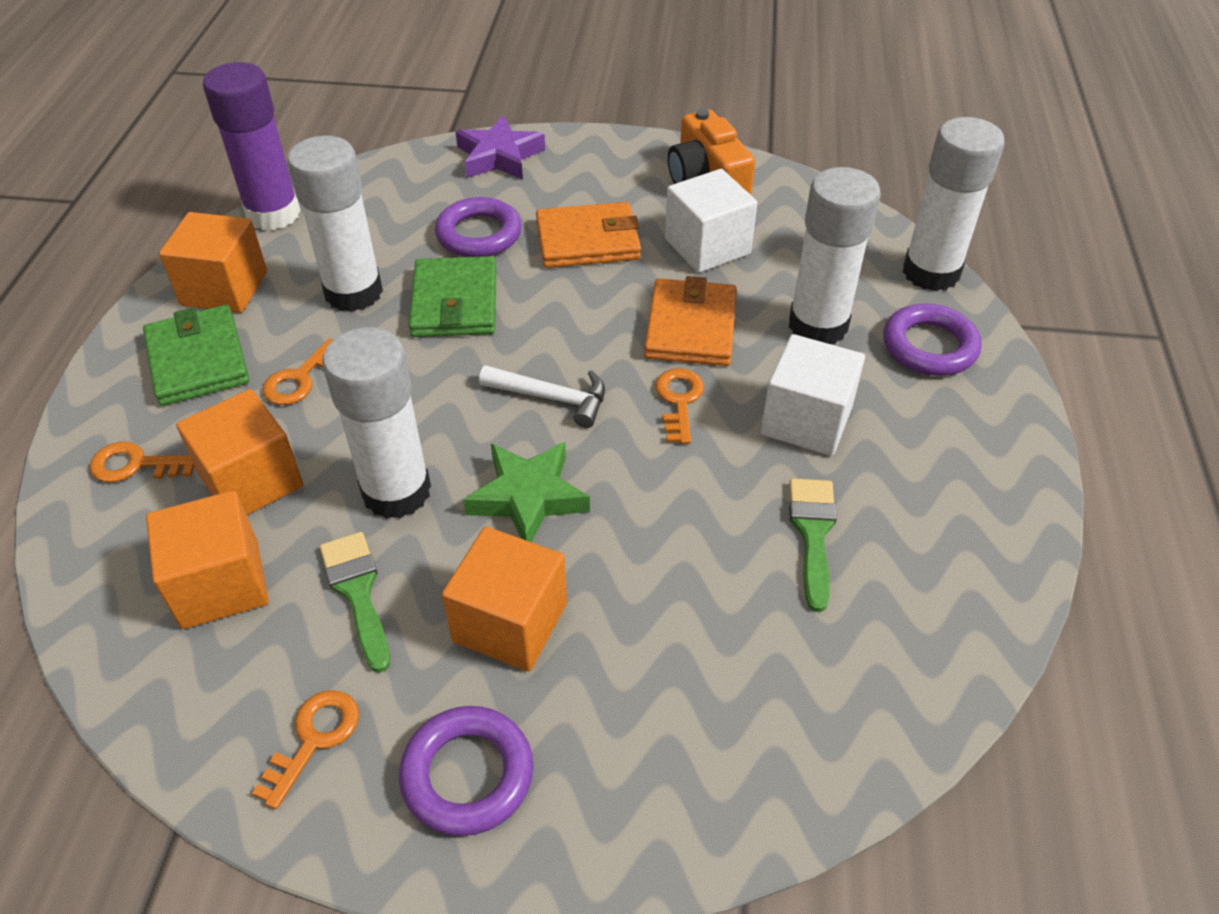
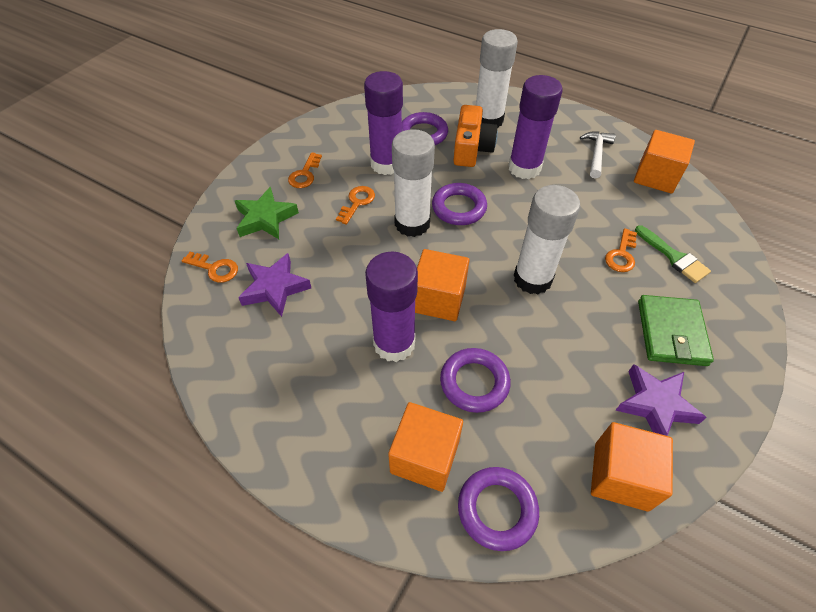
green brush: [320,532,390,673] [789,478,837,612] = 2 -> [635,225,711,283] = 1
green wallet: [143,305,249,406] [409,256,497,337] = 2 -> [638,295,714,366] = 1
orange wallet: [536,202,641,268] [644,276,737,366] = 2 -> none = 0
purple glue stick: [203,62,301,230] = 1 -> [364,71,403,175] [365,252,418,362] [508,75,563,179] = 3
purple ring: [399,706,533,836] [435,197,522,257] [883,304,982,376] = 3 -> [402,112,448,145] [432,183,487,225] [440,348,511,413] [458,467,539,551] = 4
purple star: [456,115,545,179] = 1 -> [238,253,311,317] [615,364,707,436] = 2
white cube: [665,169,757,273] [761,334,865,456] = 2 -> none = 0
white glue stick: [287,136,383,312] [322,327,431,519] [789,167,881,344] [903,117,1005,292] = 4 -> [392,129,435,237] [476,29,518,128] [514,185,580,294] = 3

